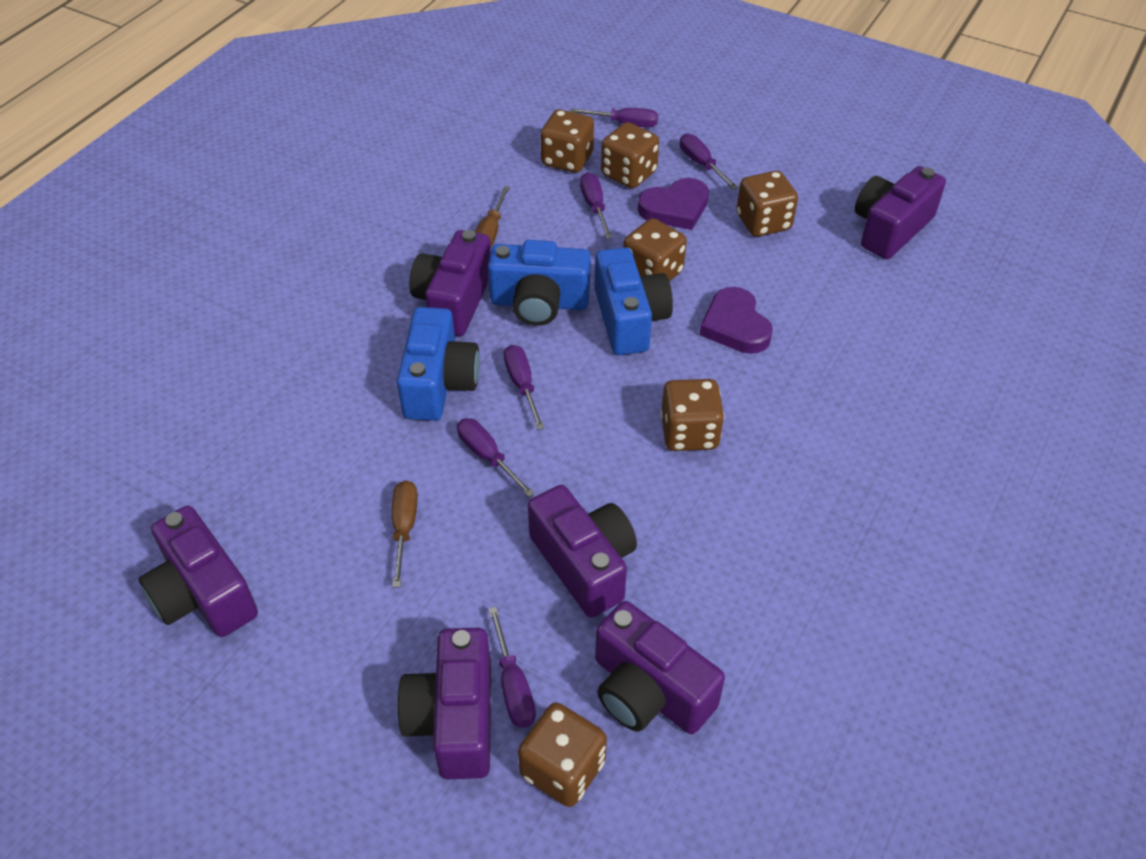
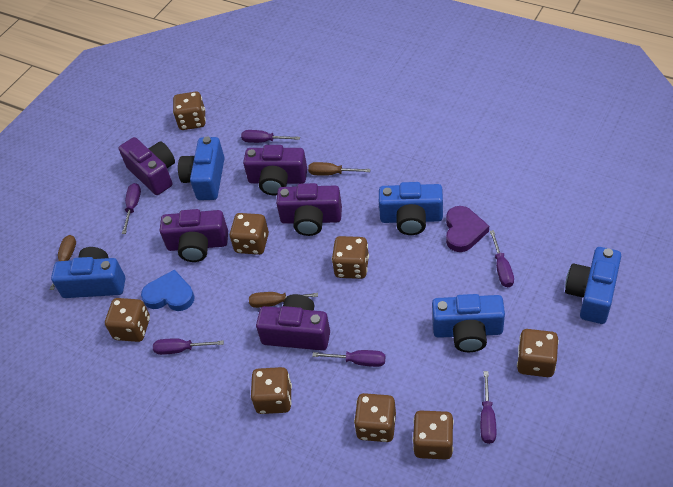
blue camera: [397,307,480,421] [488,240,591,326] [595,247,673,355] = 3 -> [51,247,125,298] [178,137,225,200] [379,182,443,235] [432,294,505,352] [565,247,621,324] = 5
blue heart: none = 0 -> [141,269,195,311] = 1
brown dice: [518,702,607,807] [541,109,594,173] [601,122,659,188] [623,218,687,282] [661,379,724,451] [736,171,798,237] = 6 -> [105,298,150,342] [173,92,206,130] [230,213,269,255] [251,367,292,414] [332,236,369,279] [354,393,396,442] [413,411,454,460] [517,329,559,377] = 8
brown screwdriver: [392,481,418,587] [475,186,510,247] = 2 -> [49,235,76,290] [249,292,318,308] [308,162,371,176] = 3
purple camera: [138,506,258,637] [397,628,491,779] [409,230,491,336] [528,485,637,618] [595,601,725,734] [855,166,946,259] = 6 -> [119,137,175,195] [160,209,228,262] [243,145,307,195] [256,294,330,351] [276,183,342,236] = 5
purple heart: [638,178,709,230] [700,287,773,354] = 2 -> [446,206,489,252] = 1

